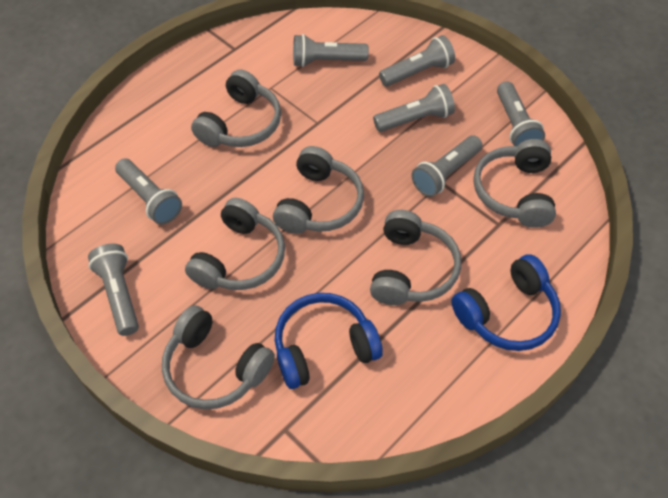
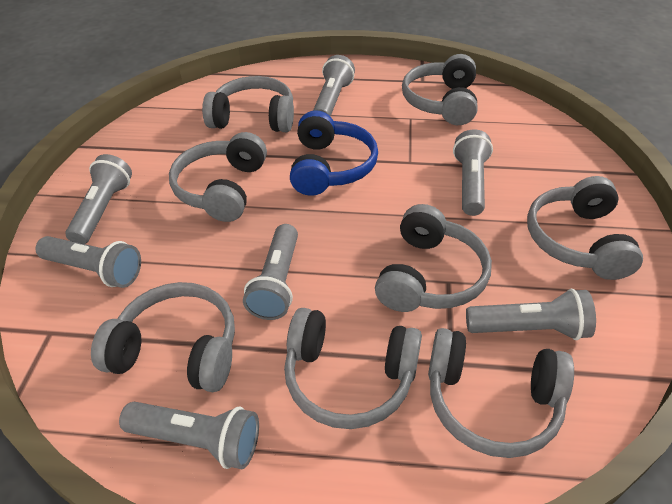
blue headphones: [275,293,383,389] [451,254,561,351] = 2 -> [290,110,378,196] = 1
grey headphones: [162,305,275,410] [185,198,285,290] [191,69,281,147] [273,146,364,234] [370,210,461,305] [473,139,556,228] = 6 -> [91,282,235,392] [169,132,267,222] [202,76,294,132] [284,308,422,429] [375,204,492,312] [402,54,478,125] [428,328,574,458] [527,176,643,280] = 8

